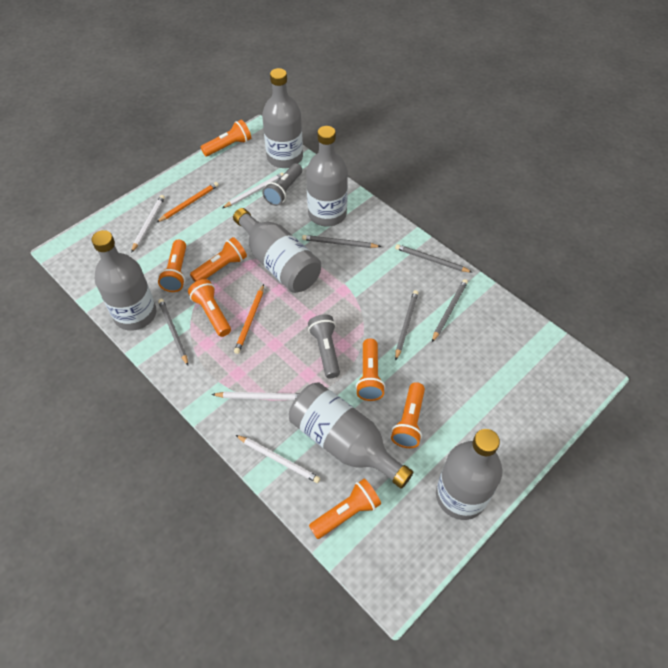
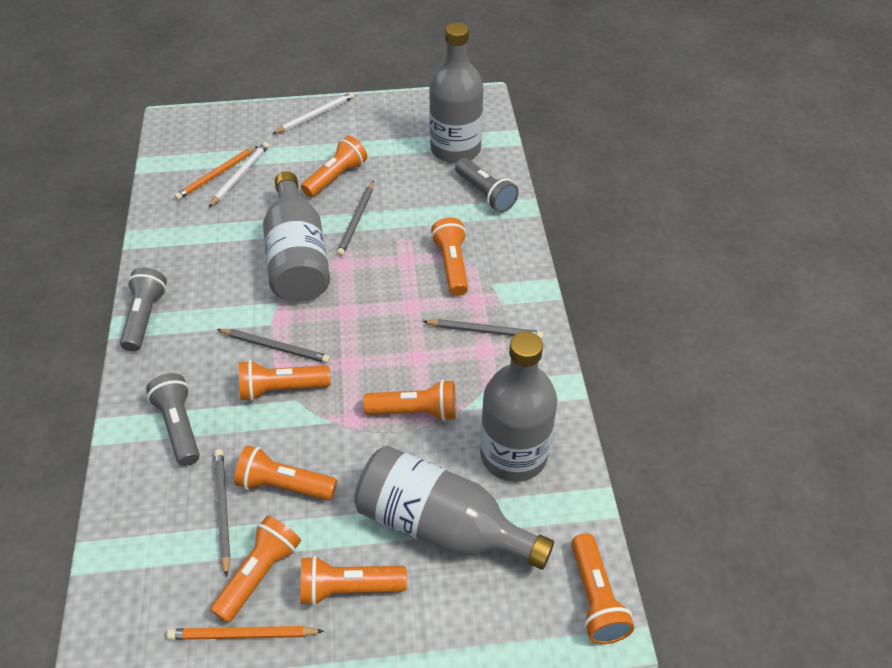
grey bottle: [92,230,156,331] [233,208,321,293] [262,68,303,168] [289,382,413,489] [306,126,348,227] [436,429,503,520] = 6 -> [263,171,330,302] [354,446,554,570] [429,22,483,163] [480,331,557,482] = 4
grey flashlight: [262,163,302,206] [308,314,340,378] = 2 -> [120,268,167,352] [146,373,200,466] [455,158,519,212] = 3
grey pencil: [158,299,188,366] [302,235,381,248] [395,244,472,272] [395,290,418,361] [432,279,468,342] = 5 -> [214,449,230,577] [217,329,330,363] [337,180,374,256] [422,319,544,339] = 4
orange flashlight: [158,240,186,292] [188,279,231,337] [190,237,247,282] [201,120,251,156] [309,478,381,539] [356,339,385,401] [391,382,425,448] = 7 -> [210,516,301,623] [234,446,337,500] [239,360,331,401] [300,556,407,606] [301,136,367,198] [363,380,456,421] [431,217,468,296] [571,533,634,644] = 8
white pencil: [131,195,165,253] [211,392,299,400] [222,172,284,208] [236,435,320,483] = 4 -> [209,142,269,207] [272,92,354,134] = 2

